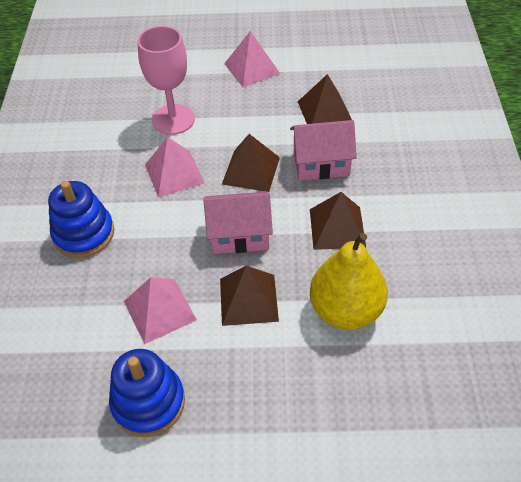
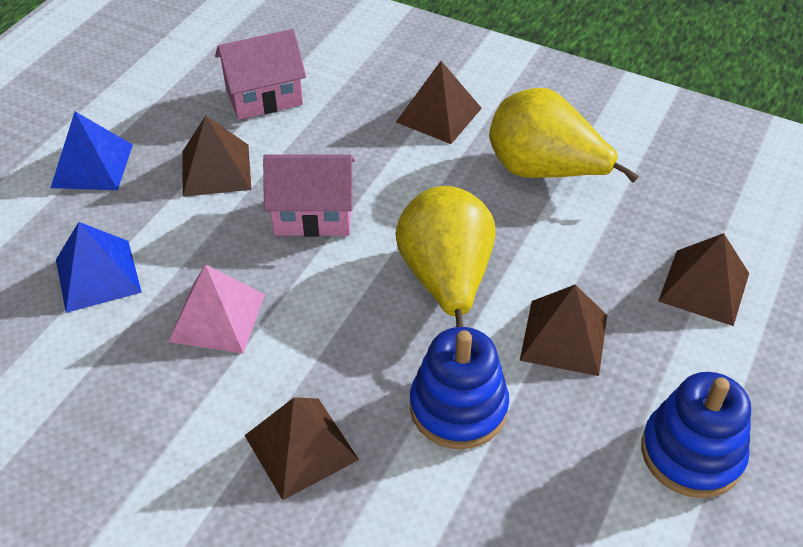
blue pyramid: none = 0 -> [51,111,133,190] [56,222,142,313] = 2
brown pyramid: [220,266,279,326] [222,134,280,192] [298,74,352,124] [310,192,366,250] = 4 -> [183,116,252,197] [244,397,359,500] [396,61,482,144] [520,285,607,376] [658,233,749,326] = 5
pink goblet: [138,26,195,135] = 1 -> none = 0
pink pyramid: [124,277,197,344] [145,137,205,197] [224,31,280,87] = 3 -> [169,264,265,354] = 1
yellow pear: [310,233,388,330] = 1 -> [395,186,496,327] [489,88,639,183] = 2

